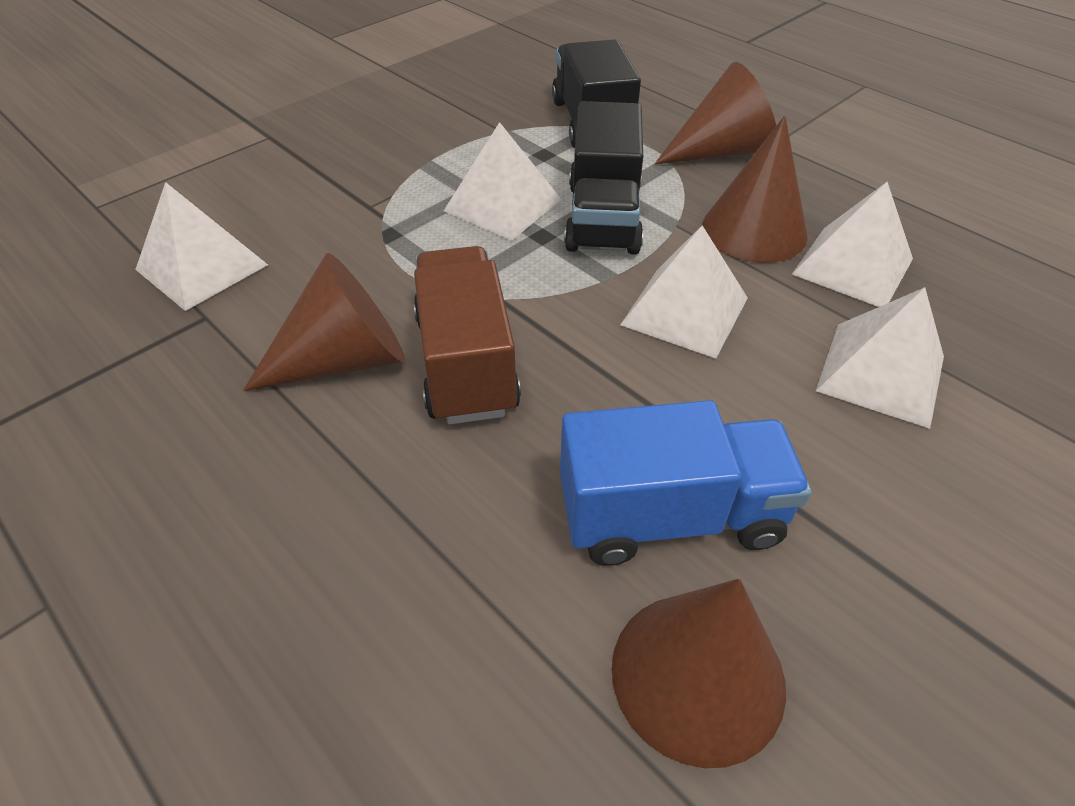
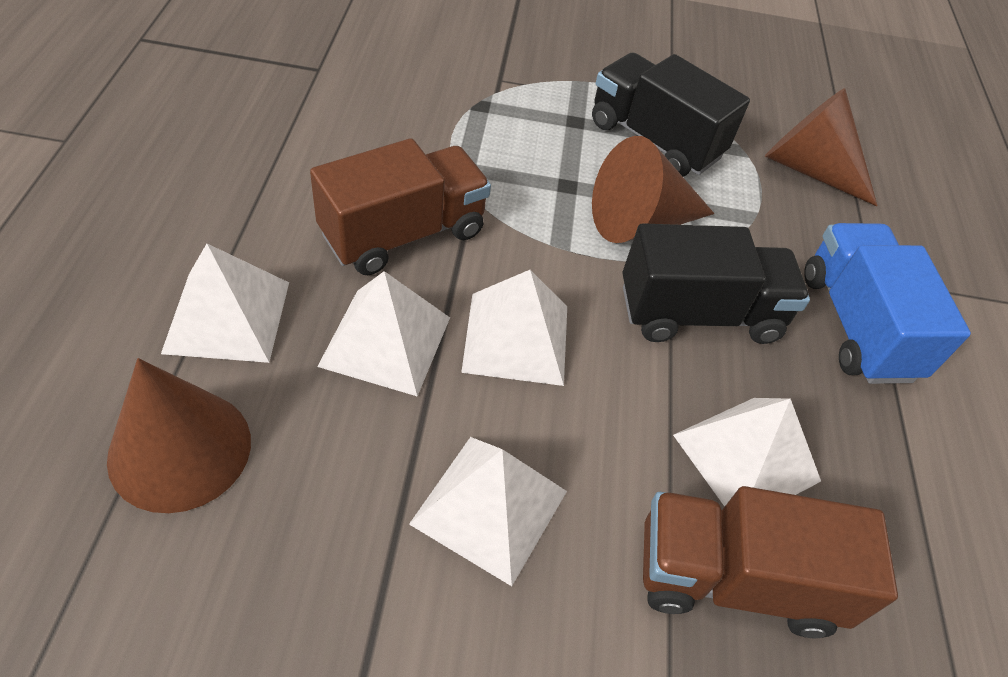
brown cone: [243,253,405,391] [612,579,786,768] [655,62,776,164] [703,116,808,263] = 4 -> [107,358,251,513] [592,136,714,243] [765,88,878,206] = 3
brown truck: [413,246,521,424] = 1 -> [310,138,491,275] [643,486,898,639] = 2

